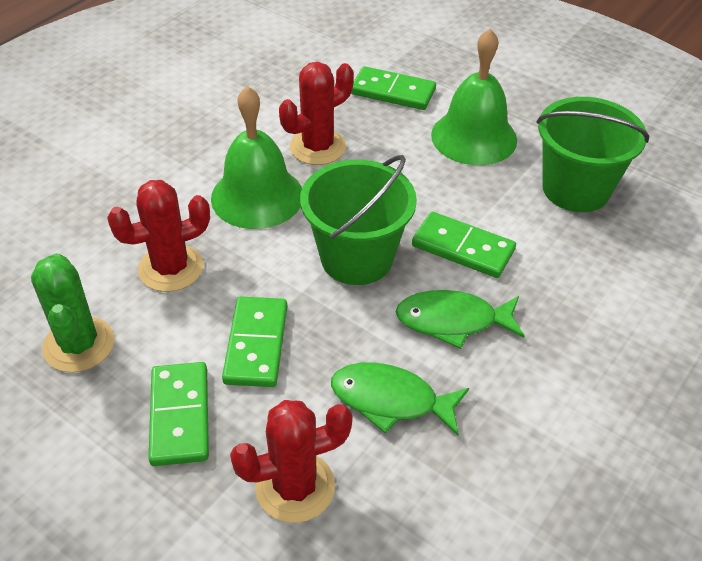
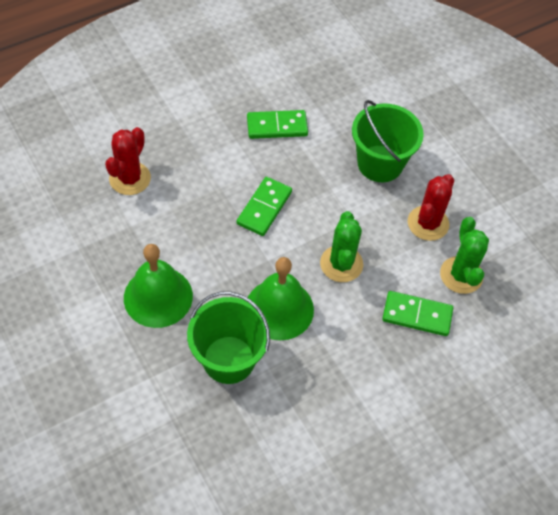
green cactus: [31,253,114,372] = 1 -> [320,211,363,282] [440,217,489,294] = 2
green domino: [149,362,209,466] [222,296,287,387] [351,66,436,110] [412,212,516,278] = 4 -> [237,177,292,236] [247,110,308,139] [382,291,453,336] = 3
green fish: [331,363,469,435] [396,290,525,349] = 2 -> none = 0
red cactus: [107,180,210,292] [230,400,353,523] [279,62,354,165] = 3 -> [105,127,151,195] [408,174,454,241] = 2

